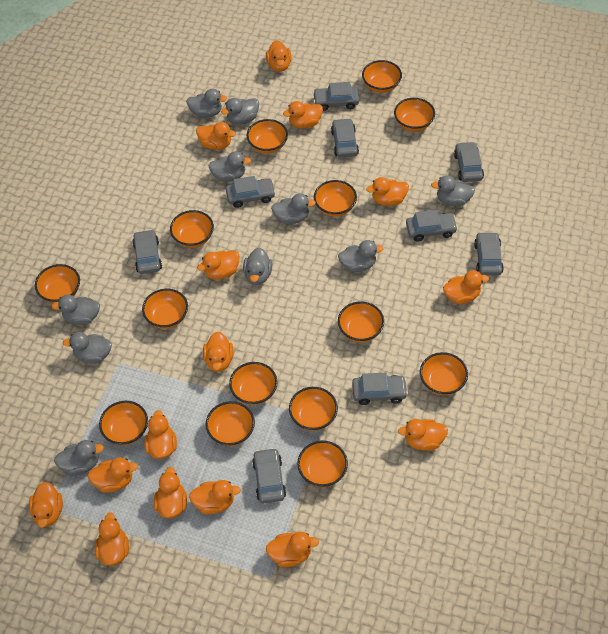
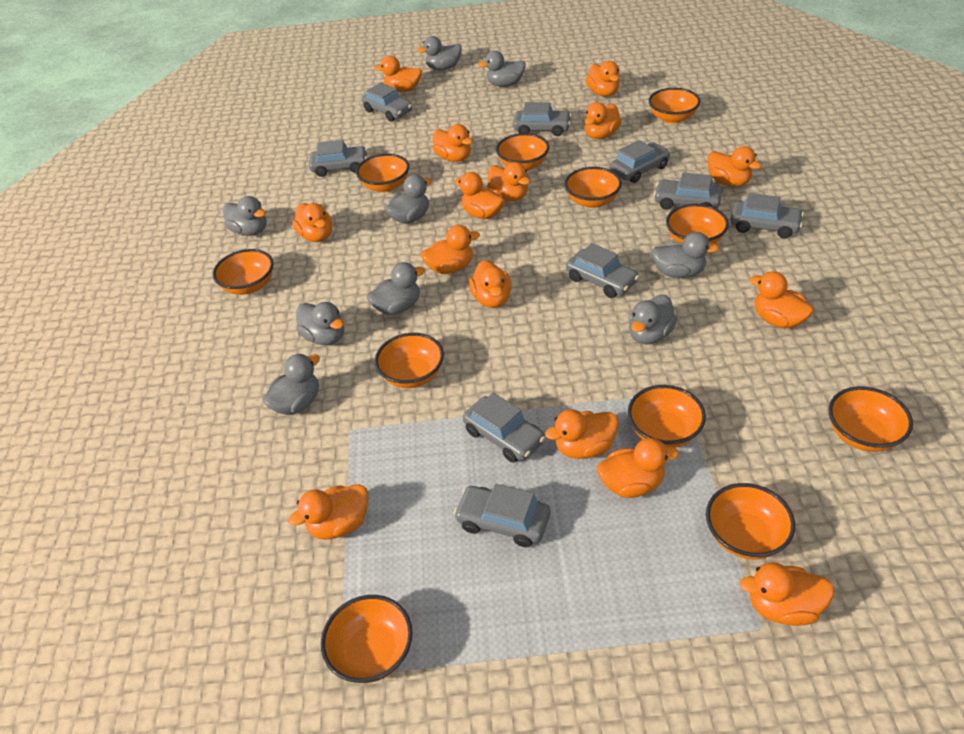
grey duck: [52,295,100,325] [54,440,104,476] [63,332,112,364] [186,89,227,118] [208,151,251,182] [221,98,259,125] [243,248,272,285] [271,193,316,224] [338,240,384,272] [431,176,475,206] = 10 -> [223,196,266,236] [263,354,320,415] [296,302,344,345] [367,262,425,315] [385,175,432,224] [417,36,462,71] [478,51,526,87] [629,295,677,344] [652,232,719,278] = 9
orange bowl: [35,264,80,303] [99,401,148,445] [142,289,188,329] [170,210,214,248] [206,401,255,446] [229,362,277,405] [246,119,288,154] [289,387,338,431] [297,441,348,487] [314,180,357,217] [338,301,384,342] [362,60,402,93] [394,98,435,131] [420,352,468,395] = 14 -> [213,249,273,295] [321,595,413,683] [356,154,409,193] [375,333,444,388] [496,133,549,171] [564,167,622,208] [628,385,706,448] [649,88,701,124] [666,204,729,244] [706,483,795,559] [829,386,913,452] = 11

